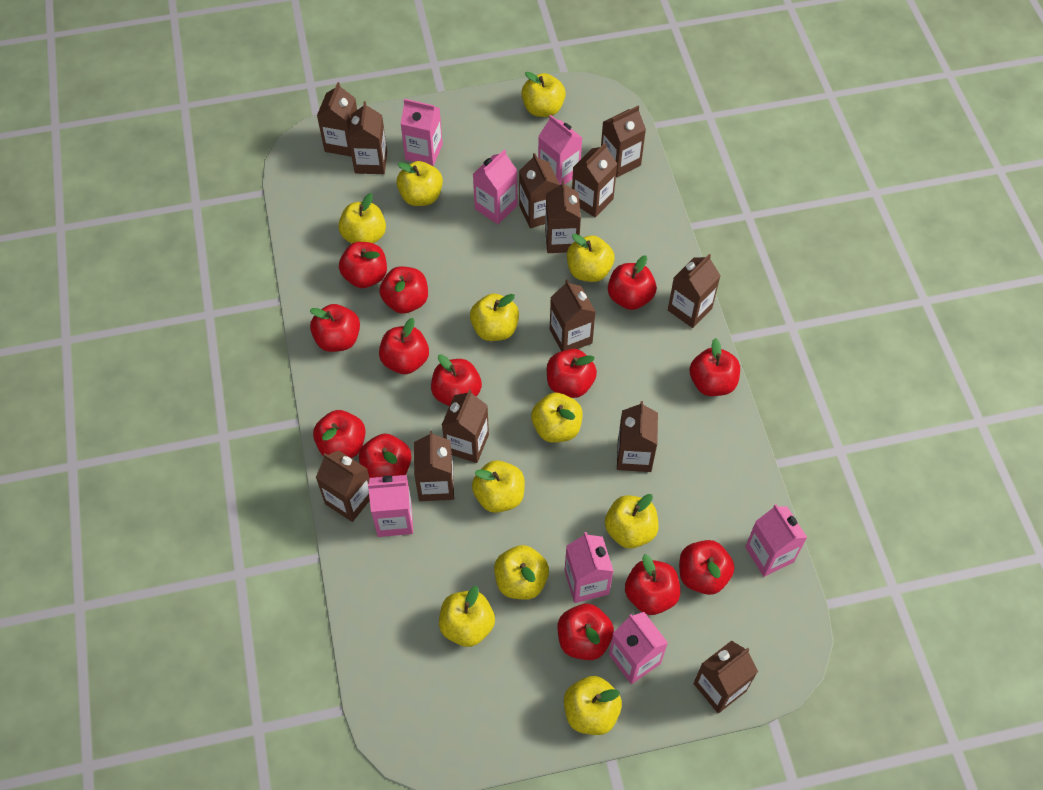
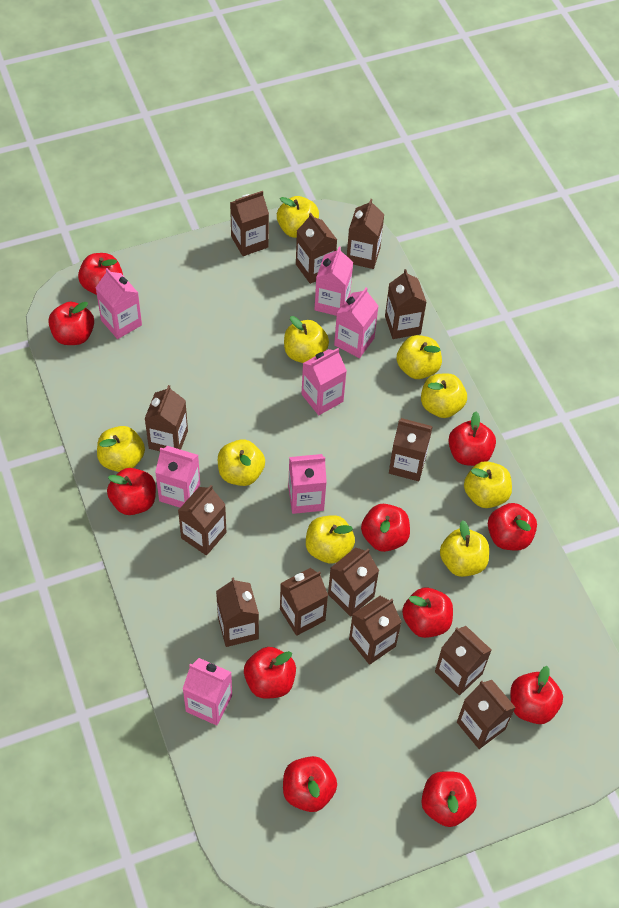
red apple: [310,304,360,352] [313,410,366,458] [339,242,387,288] [359,433,412,478] [379,266,428,314] [379,318,429,374] [431,354,482,406] [547,349,597,398] [558,604,614,660] [608,255,657,310] [625,554,680,615] [679,540,734,595] [690,338,740,396] = 13 -> [48,302,94,345] [78,253,123,295] [107,468,156,515] [244,647,296,699] [283,756,337,812] [361,504,410,552] [402,588,453,638] [421,771,477,827] [448,412,496,466] [488,503,537,551] [510,666,563,724] = 11
yellow apple: [338,193,386,244] [396,161,443,206] [439,586,495,647] [470,293,519,341] [472,460,525,513] [494,545,549,600] [521,72,566,117] [531,393,583,443] [564,676,622,735] [567,234,614,282] [605,494,659,548] = 11 -> [97,426,145,472] [218,439,265,486] [277,196,319,238] [284,316,329,363] [306,515,355,564] [397,335,442,379] [421,373,467,418] [440,520,489,577] [464,461,512,508] = 9

